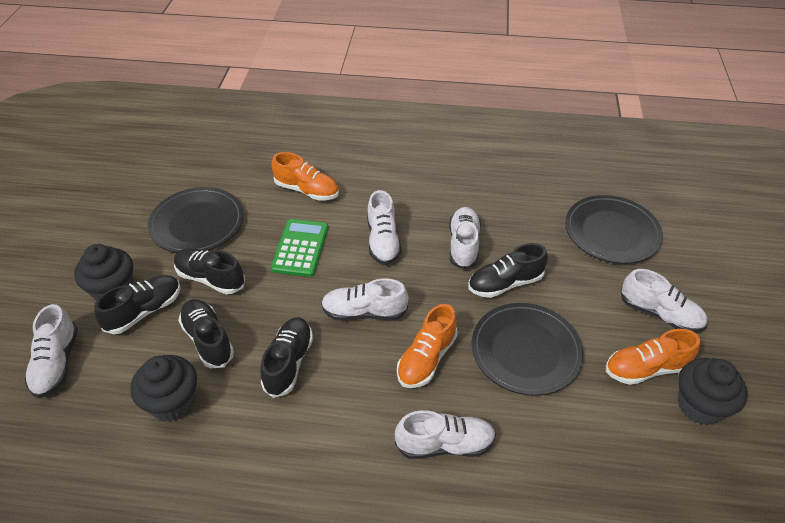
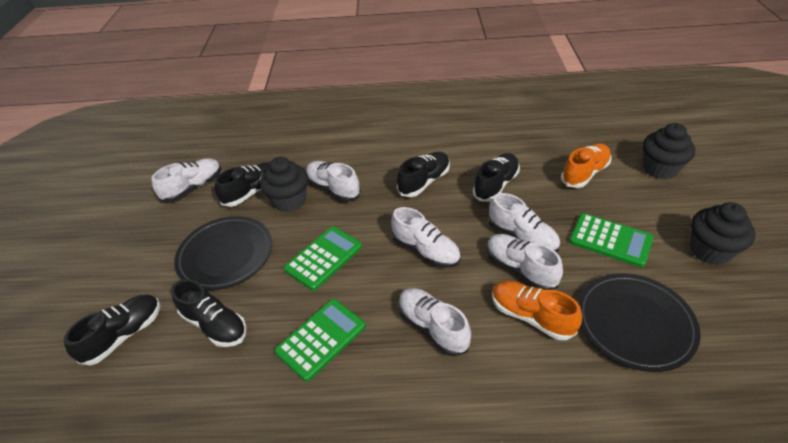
black plate: [148,187,243,253] [472,303,583,396] [565,195,663,264] = 3 -> [174,216,272,290] [578,273,701,372] = 2
green calculator: [271,219,328,277] = 1 -> [275,299,366,382] [284,226,362,291] [569,213,654,267] = 3
orange shoe: [272,152,339,201] [397,304,458,388] [606,329,700,385] = 3 -> [492,281,582,340] [561,143,612,188] = 2

